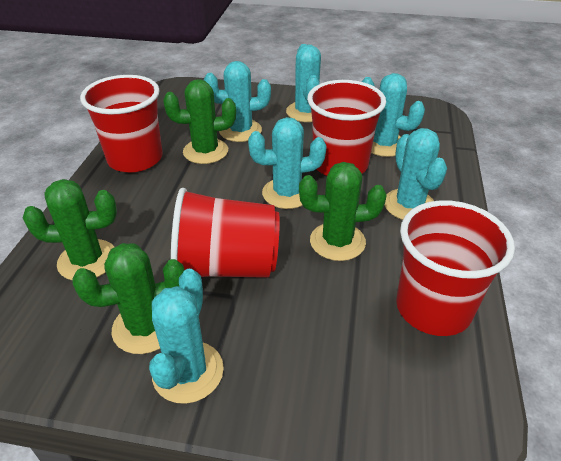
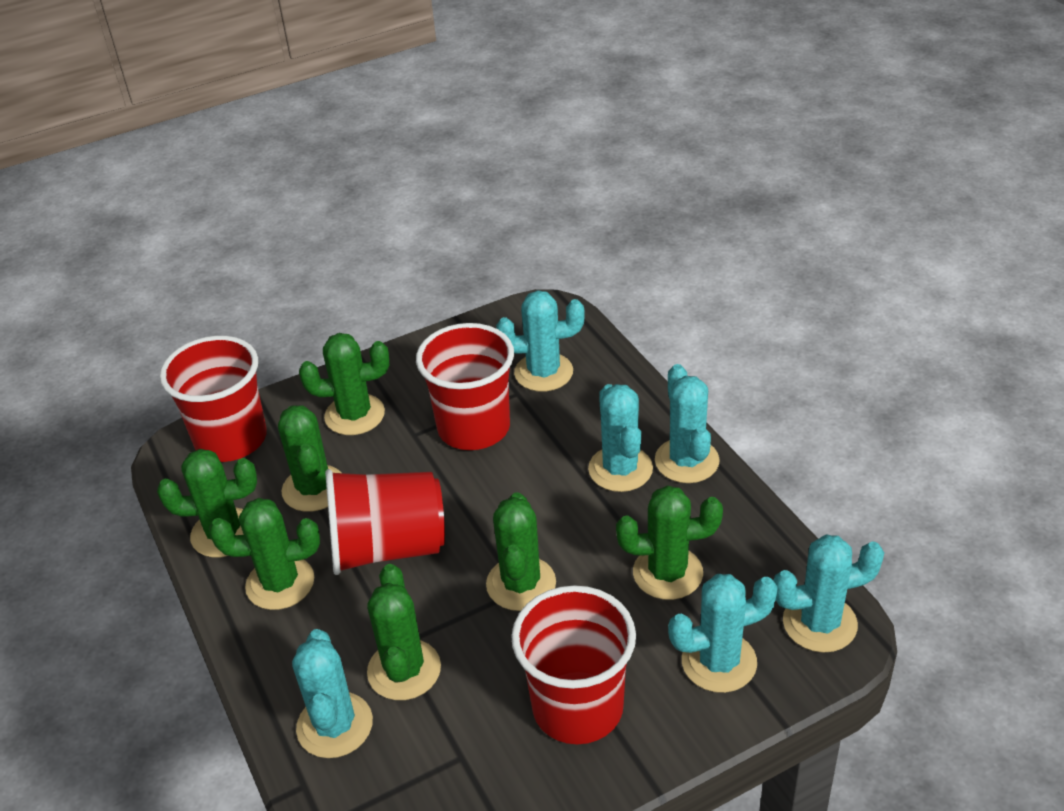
green cactus: [23,179,117,280] [72,243,185,354] [163,79,236,164] [299,162,387,261] = 4 -> [157,449,257,558] [209,498,320,610] [278,405,341,512] [299,333,389,435] [367,564,441,700] [486,492,556,611] [616,485,723,600] = 7

